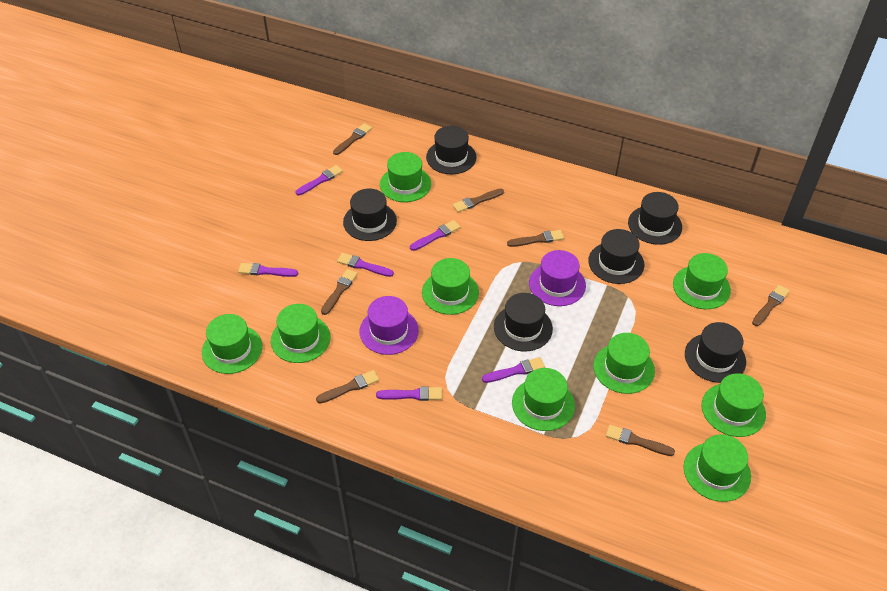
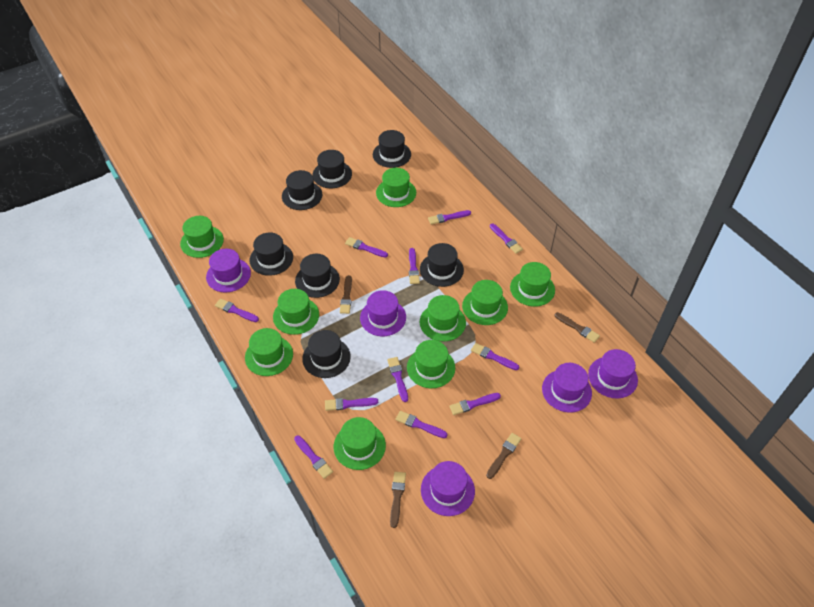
black hat: [343,189,397,241] [426,126,477,174] [494,293,553,351] [588,229,644,284] [628,192,682,245] [685,322,746,383] = 6 -> [250,232,293,276] [282,170,322,210] [295,254,340,298] [302,330,351,378] [312,150,352,188] [373,130,411,168] [420,243,464,287] = 7
brown brush: [316,370,379,404] [321,269,358,315] [333,123,372,155] [453,188,504,212] [507,230,564,247] [606,425,675,456] [752,285,790,326] = 7 -> [340,275,352,314] [390,472,406,528] [486,433,521,479] [555,312,600,343] = 4
purple brush: [238,263,298,277] [295,165,343,195] [337,253,394,277] [376,387,442,401] [410,220,460,251] [482,357,545,383] = 6 -> [215,299,259,322] [294,435,333,479] [325,398,378,411] [345,237,388,258] [387,357,408,402] [395,411,448,438] [409,248,420,284] [428,210,471,225] [449,393,501,415] [471,343,519,370] [490,224,523,254] = 11
purple hat: [360,296,419,355] [529,250,586,306] = 2 -> [206,249,251,292] [360,290,406,336] [421,461,475,516] [542,363,592,413] [588,349,638,399] = 5

